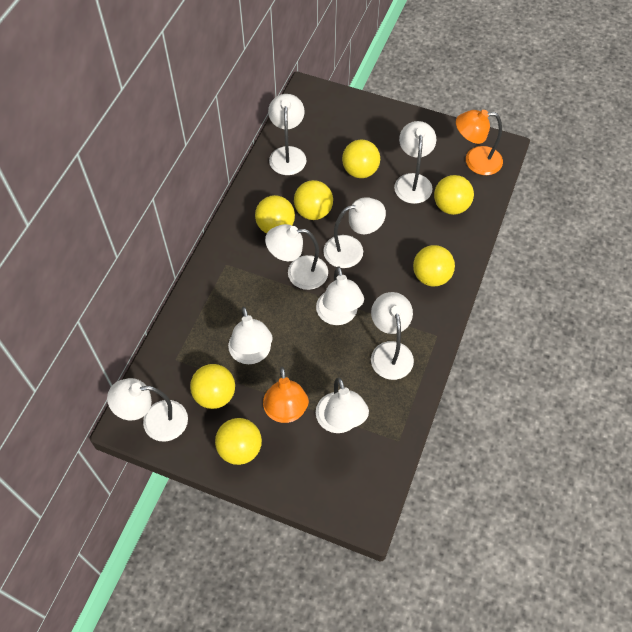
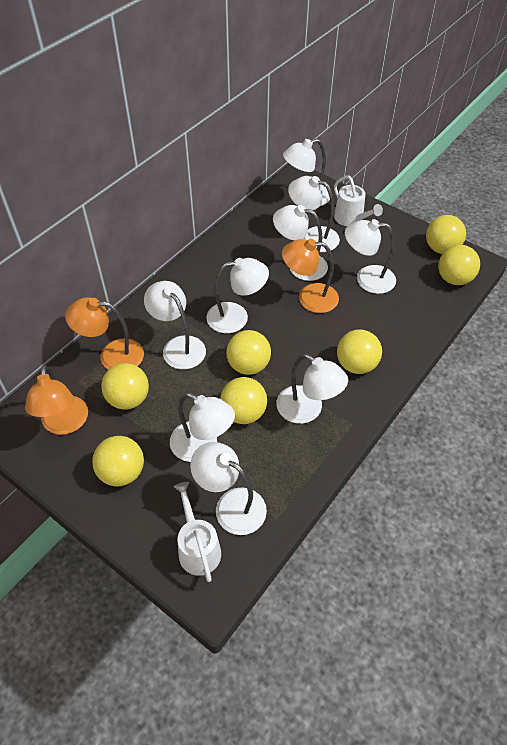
orange lamp: [263,367,309,423] [456,110,503,175] = 2 -> [25,365,88,435] [65,297,144,370] [282,238,339,313] = 3
white watering can: none = 0 -> [173,482,221,582] [334,176,383,226] = 2

